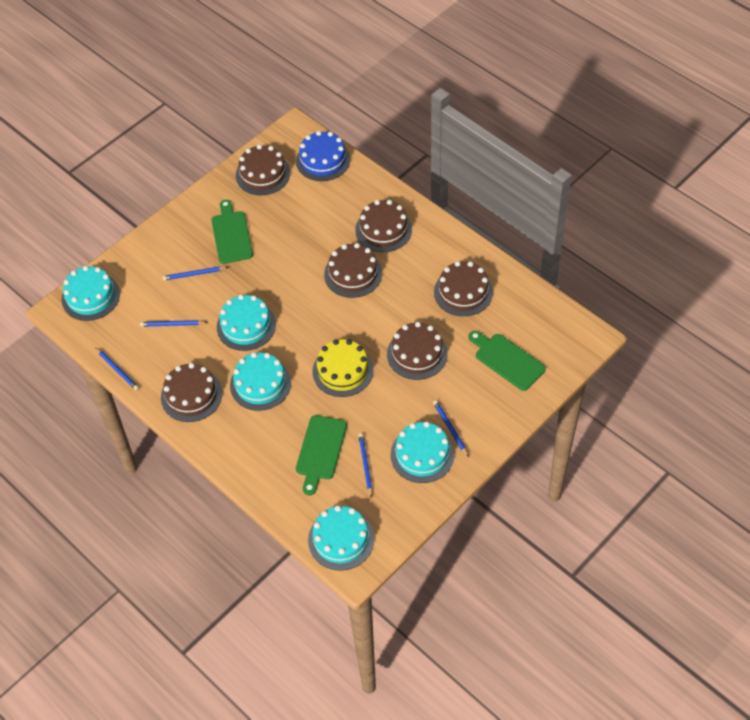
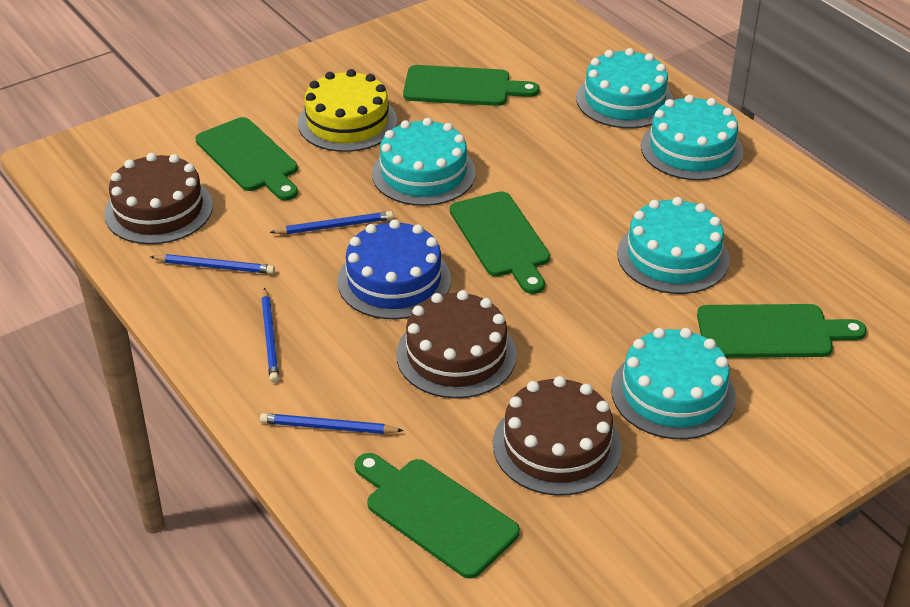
blue pencil: [95,347,139,390] [140,320,208,327] [162,267,228,280] [358,433,372,498] [433,400,469,457] = 5 -> [150,254,275,274] [260,413,404,434] [261,288,279,383] [270,211,393,234] = 4
brown cake: [161,363,222,422] [236,144,290,195] [324,243,382,298] [355,200,412,252] [387,322,448,380] [434,261,493,316] = 6 -> [104,153,213,244] [396,290,517,399] [493,376,622,496] = 3
green cutting board: [211,200,253,264] [296,415,347,495] [468,331,546,391] = 3 -> [195,117,298,200] [355,453,520,579] [403,65,540,106] [450,191,550,294] [697,304,867,358] = 5

